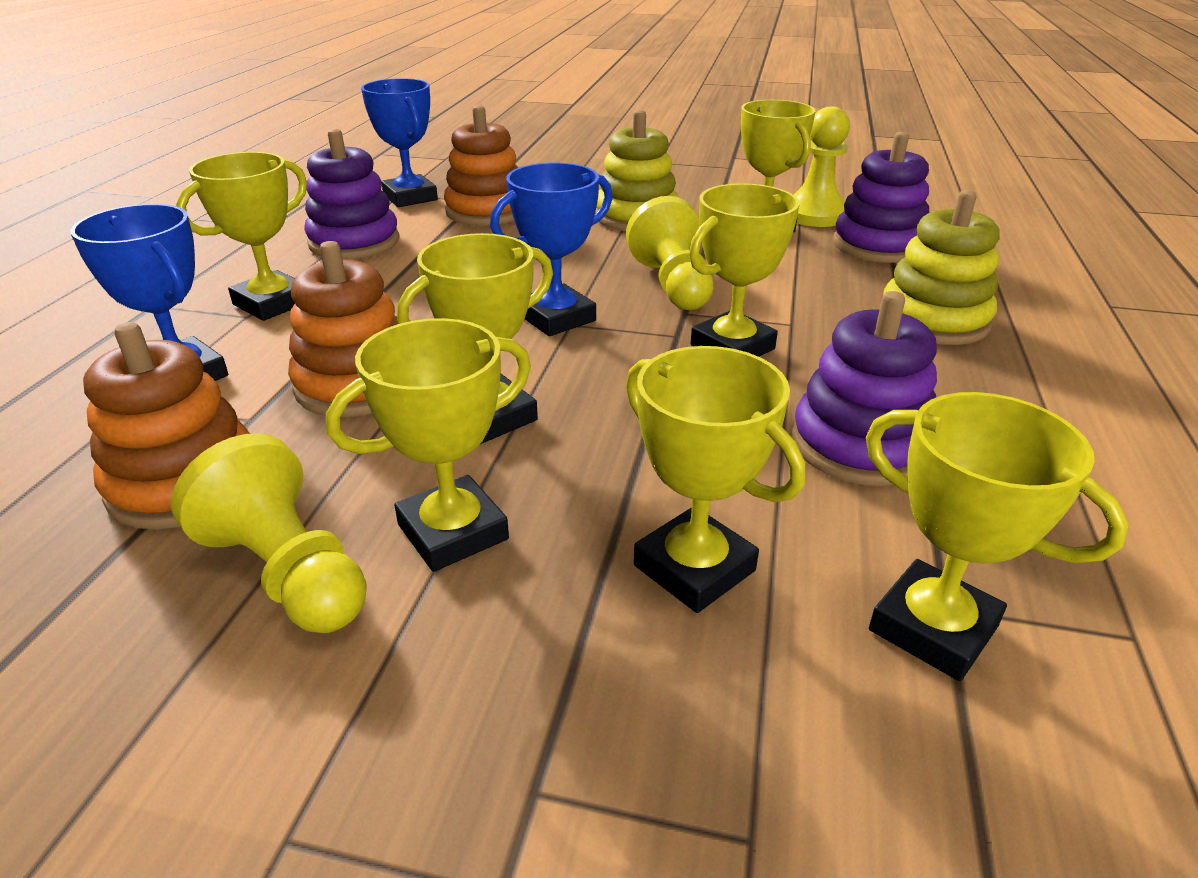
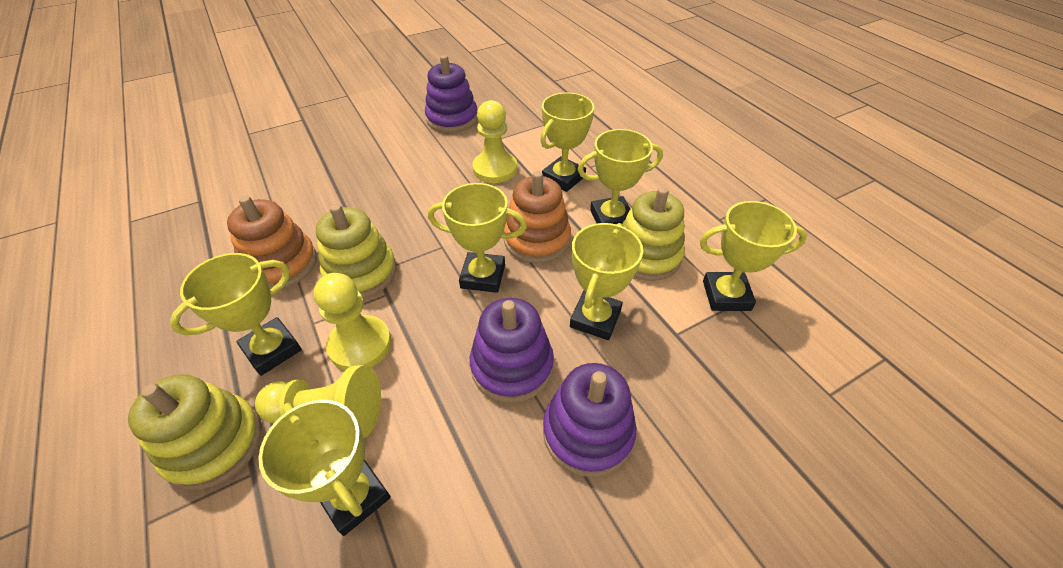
blue trophy: [70,204,228,381] [361,78,438,207] [490,162,613,336] = 3 -> none = 0
orange stacking toy: [83,322,250,529] [288,241,399,417] [444,105,519,226] = 3 -> [227,196,317,289] [503,171,571,263] = 2
yellow stacking toy: [595,110,678,231] [880,190,1000,345] = 2 -> [128,374,262,490] [316,204,396,298] [622,187,685,281] = 3

